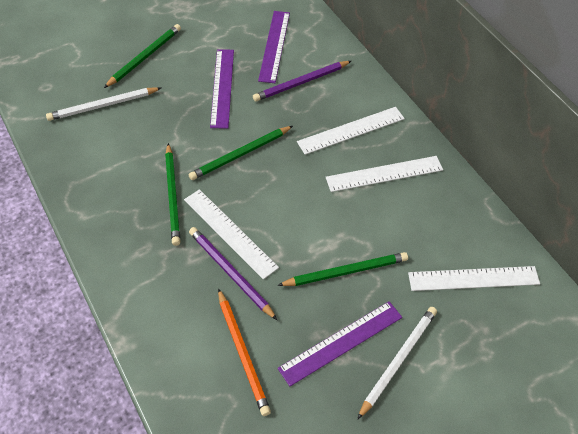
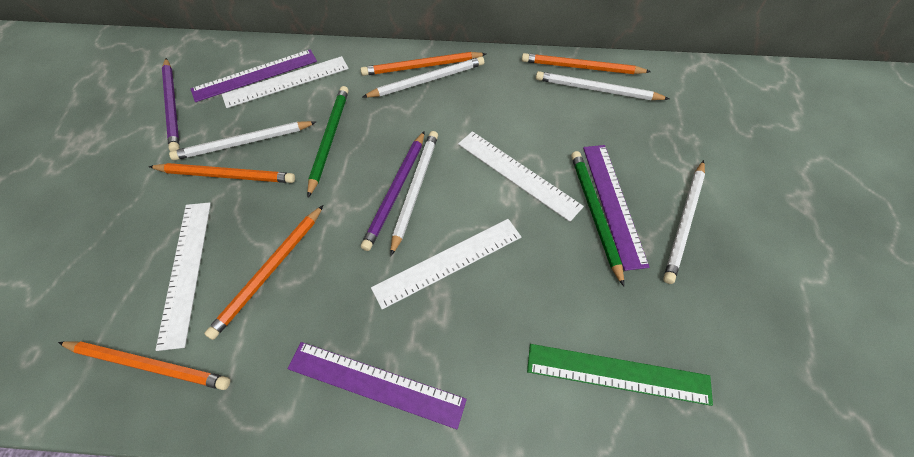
green pencil: [104,24,181,88] [165,143,181,246] [189,126,293,180] [277,252,408,286] = 4 -> [307,86,349,198] [571,151,624,286] = 2
green ruler: none = 0 -> [527,344,713,406] = 1
orange pencil: [218,288,271,416] = 1 -> [58,341,230,390] [149,163,295,183] [204,205,323,340] [361,52,486,76] [522,53,651,74] = 5
white pencil: [46,87,161,121] [357,307,437,420] = 2 -> [169,121,316,160] [363,57,484,98] [390,131,438,256] [536,71,669,100] [663,160,705,284] = 5

